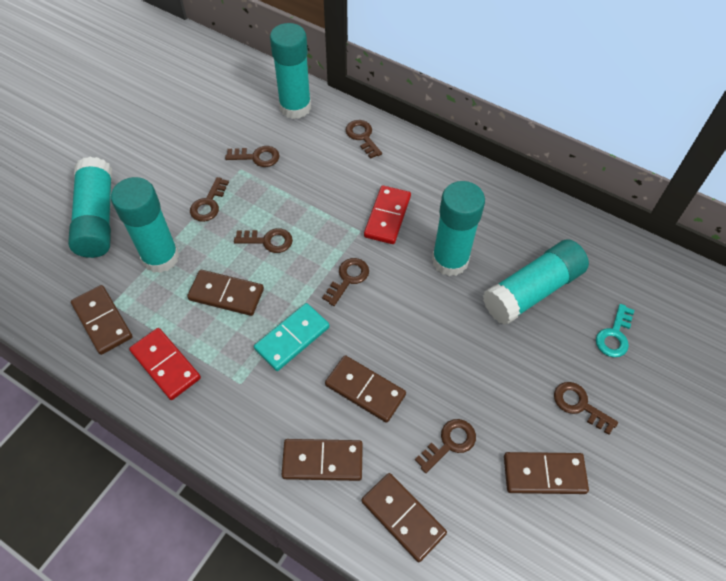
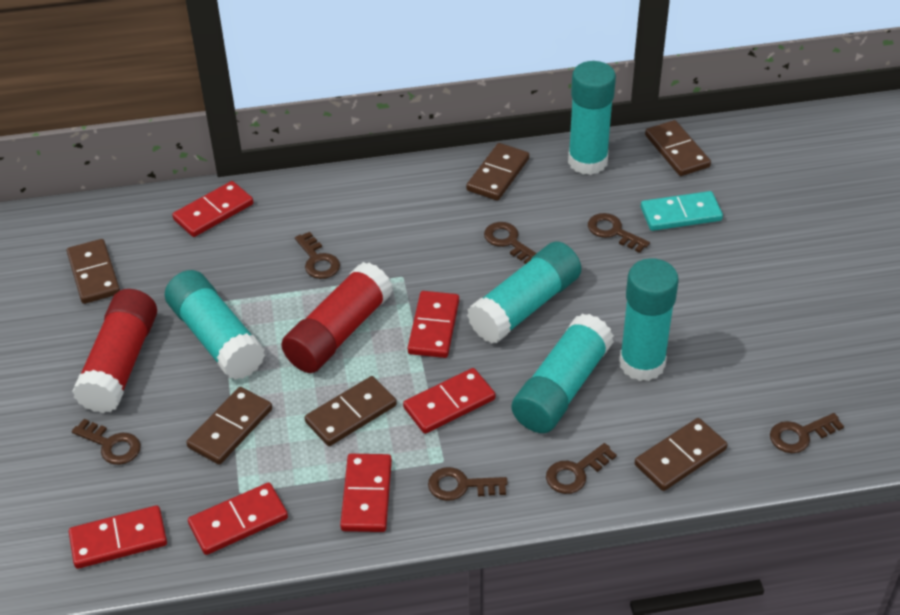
red domino: [129,328,201,400] [364,185,411,244] = 2 -> [69,505,167,569] [172,181,253,237] [188,482,288,555] [340,454,392,532] [403,368,495,434] [408,291,459,358] = 6
red glue stick: none = 0 -> [72,289,157,413] [281,262,393,373] = 2
turquoise key: [596,304,635,357] = 1 -> none = 0

